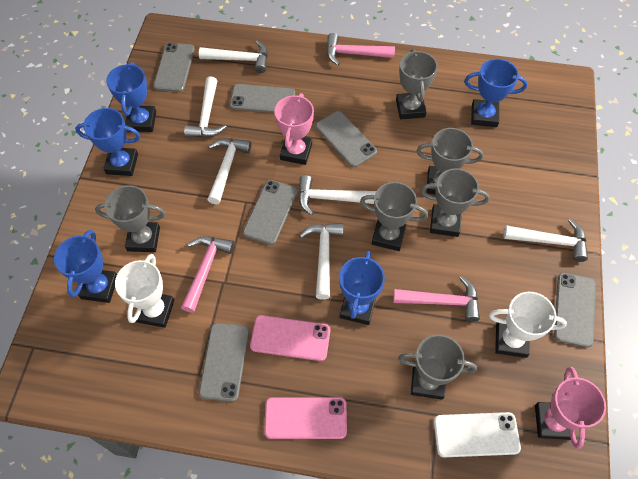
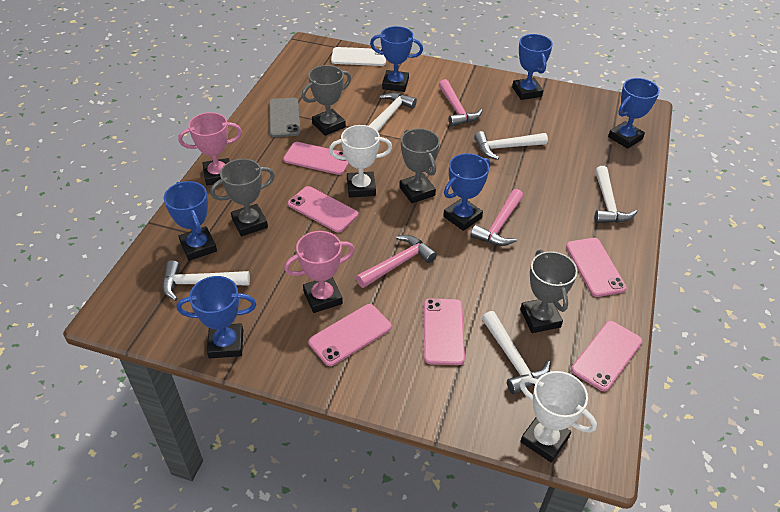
blue trophy: [54,230,117,303] [75,108,141,176] [106,62,156,132] [339,251,385,325] [464,59,528,127] = 5 -> [164,181,217,261] [177,276,257,358] [370,26,423,92] [443,153,490,231] [512,34,553,100] [608,78,660,149] = 6
grey phone: [154,43,195,92] [199,323,249,402] [230,84,295,113] [243,180,297,245] [316,111,377,167] [554,273,596,348] = 6 -> [269,98,301,137] = 1
grey trophy: [95,185,165,252] [360,182,428,251] [396,49,438,119] [398,335,477,400] [416,128,483,194] [420,168,490,237] = 6 -> [210,159,275,236] [302,65,351,136] [399,128,440,203] [520,249,578,333] = 4
pink phone: [250,315,330,361] [264,397,347,439] = 2 -> [283,142,349,175] [288,186,358,232] [308,304,392,366] [424,298,465,365] [566,238,627,297] [571,321,642,391] = 6
white hammer: [184,77,226,138] [199,40,268,73] [207,138,252,205] [298,175,376,216] [299,223,344,300] [503,219,588,262] = 6 -> [163,260,250,301] [369,92,417,132] [474,131,548,160] [482,311,551,394] [595,166,637,223] = 5

